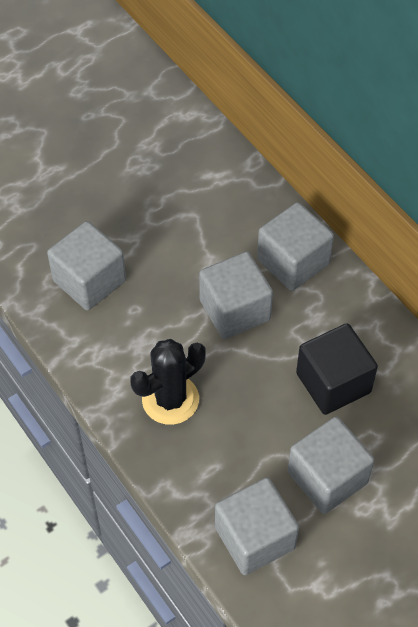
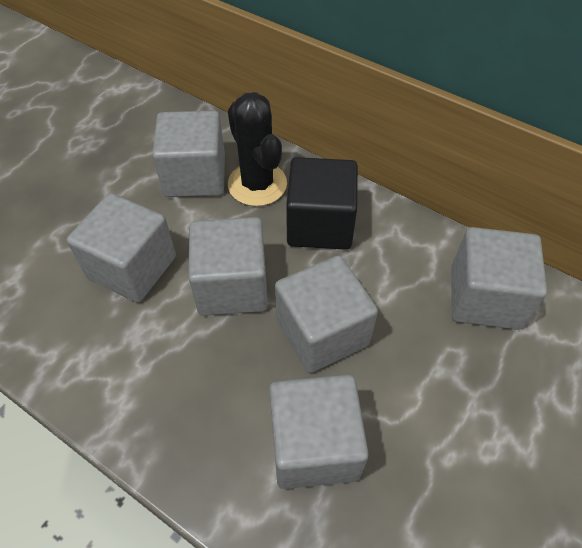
grey cube: [47,221,126,310] [199,252,273,339] [215,477,299,575] [257,202,334,291] [288,417,374,514] = 5 -> [67,193,176,302] [152,110,225,197] [188,217,268,316] [269,374,369,489] [275,255,378,373] [451,227,547,330] = 6

